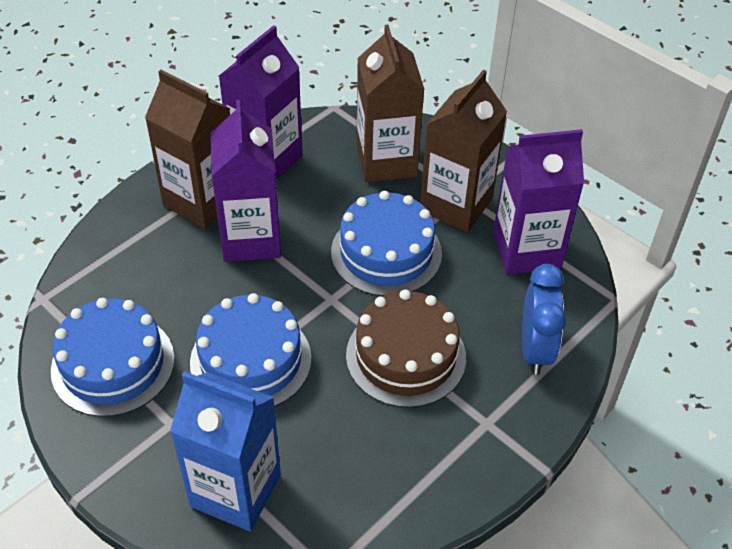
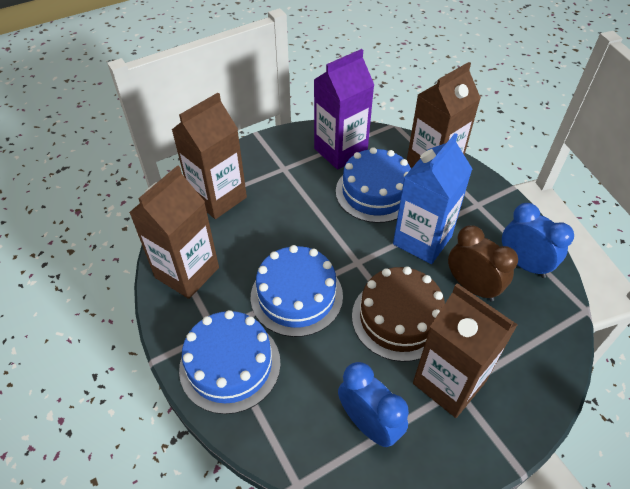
blue clock: [522,264,566,375] = 1 -> [338,362,409,447] [502,203,574,278] = 2
brown carton: [145,70,230,228] [357,25,425,182] [420,70,507,232] = 3 -> [129,165,219,299] [172,93,247,219] [407,62,481,168] [413,283,518,418] = 4
brown clock: none = 0 -> [448,225,518,301] = 1
purple carton: [211,100,281,262] [219,25,303,180] [493,129,584,275] = 3 -> [314,49,374,170] = 1

